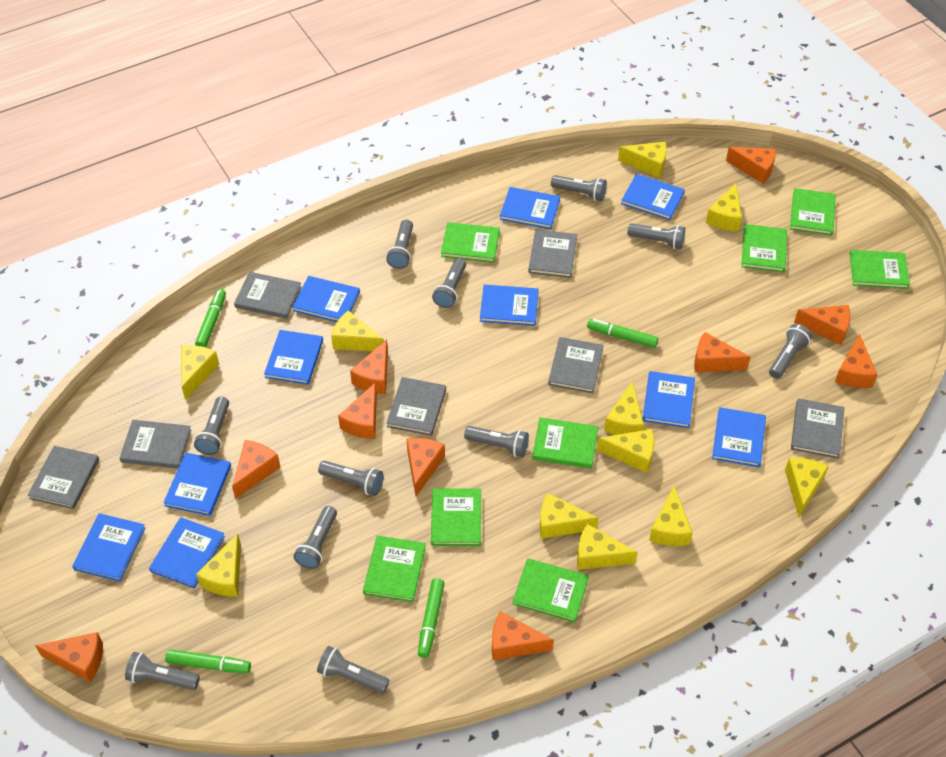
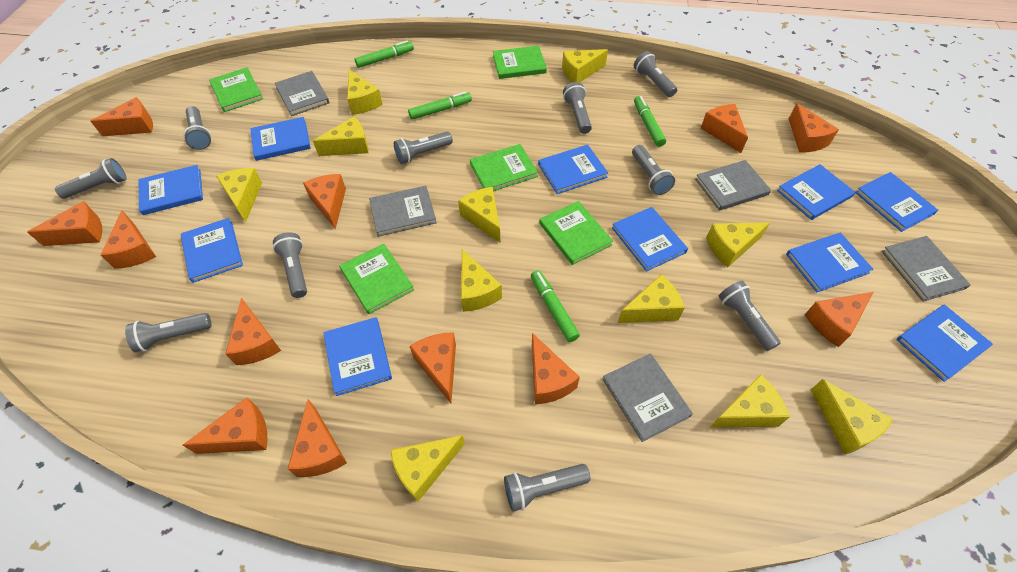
green book: [363,535,426,603] [431,488,481,546] [441,222,500,263] [513,558,589,623] [532,417,598,469] [741,224,787,273] [790,188,836,236] [849,250,910,289] = 8 -> [209,67,263,112] [340,244,414,314] [470,144,538,191] [493,46,547,79] [539,201,613,265] = 5
grey book: [28,446,99,509] [119,420,191,469] [234,272,302,319] [386,377,446,436] [528,229,577,278] [548,337,604,393] [791,398,845,459] = 7 -> [275,71,329,116] [369,186,437,237] [602,353,693,442] [695,160,771,211] [881,236,971,302] = 5
grey flashlight: [125,652,200,690] [194,397,229,455] [293,506,337,569] [317,646,389,694] [318,461,383,496] [386,220,413,269] [432,258,466,308] [464,426,529,457] [551,175,607,201] [627,223,685,249] [769,324,812,379] = 11 -> [55,158,127,199] [125,313,212,352] [183,106,211,150] [273,232,307,298] [394,132,453,164] [504,464,590,511] [563,82,592,134] [632,145,675,195] [634,51,677,97] [719,281,781,351] = 10
orange cheese: [35,632,103,682] [232,440,280,499] [338,382,377,439] [350,339,388,394] [407,438,445,496] [492,611,554,660] [694,332,750,373] [726,147,776,184] [794,305,850,345] [835,333,877,388] = 10 -> [27,201,102,246] [91,97,153,136] [101,210,156,269] [183,397,267,454] [225,298,281,365] [288,399,347,477] [303,174,346,229] [410,332,456,403] [532,333,580,404] [701,104,748,153] [789,103,839,153] [805,292,873,347] = 12

